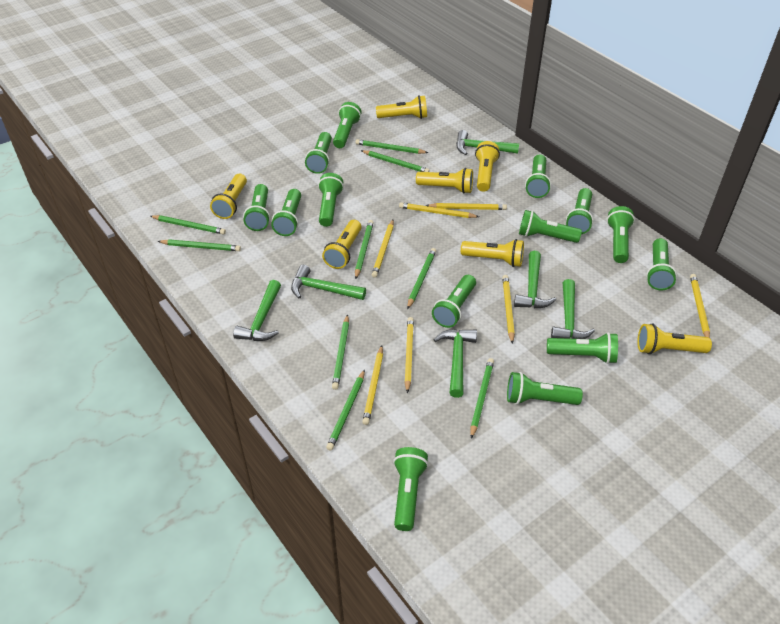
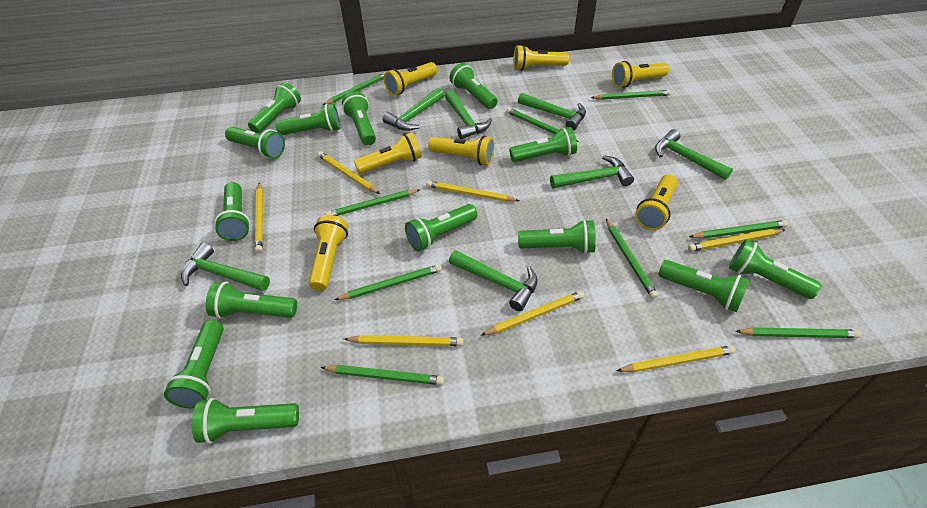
green hammer: [233,280,281,341] [291,265,366,300] [433,329,477,398] [456,130,519,155] [514,251,556,308] [551,279,595,339] = 6 -> [181,243,270,291] [382,88,444,131] [445,90,492,139] [449,250,538,311] [518,93,586,130] [550,155,634,188] [655,129,733,180] = 7

